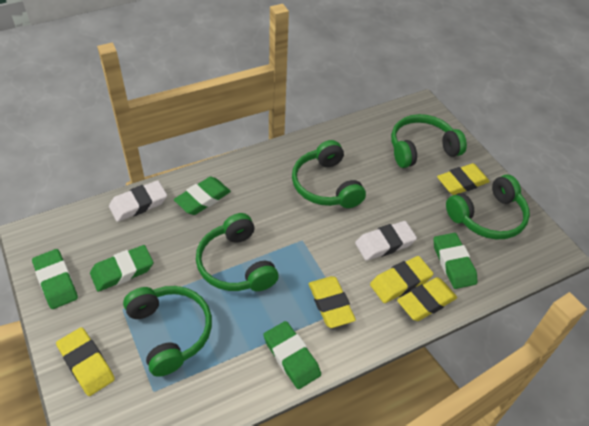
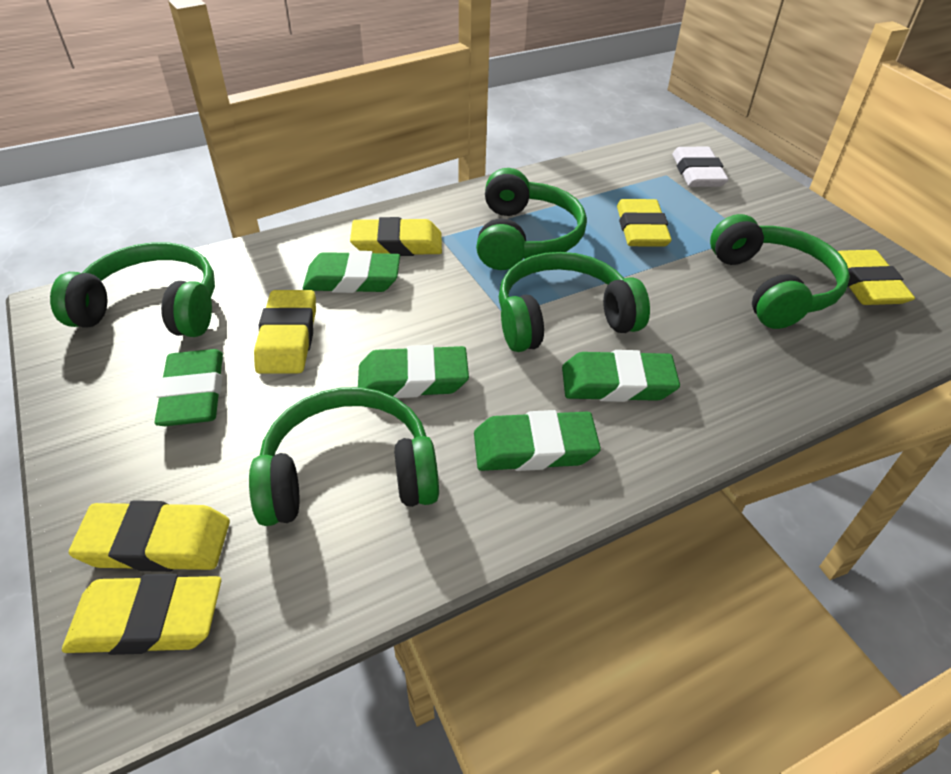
white eraser: [109,180,167,222] [355,221,417,261] = 2 -> [673,147,728,187] = 1
yellow eraser: [56,327,115,396] [309,276,356,328] [370,256,433,303] [397,277,457,321] [437,163,490,195] = 5 -> [62,574,221,655] [69,500,230,572] [254,290,316,374] [350,217,442,256] [617,199,672,247] [837,250,915,305] = 6

